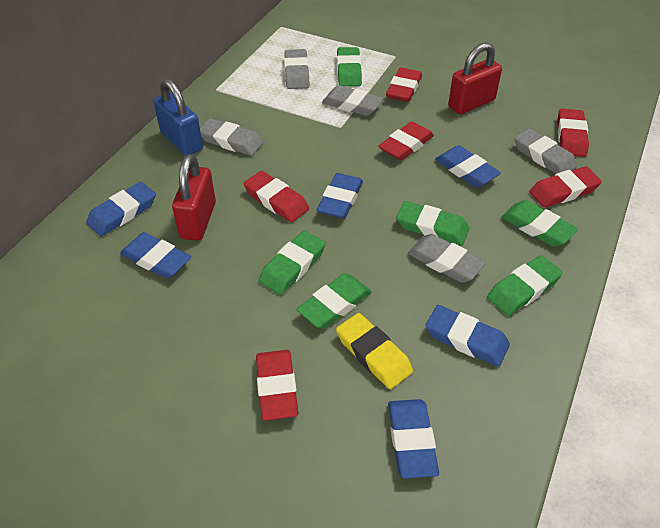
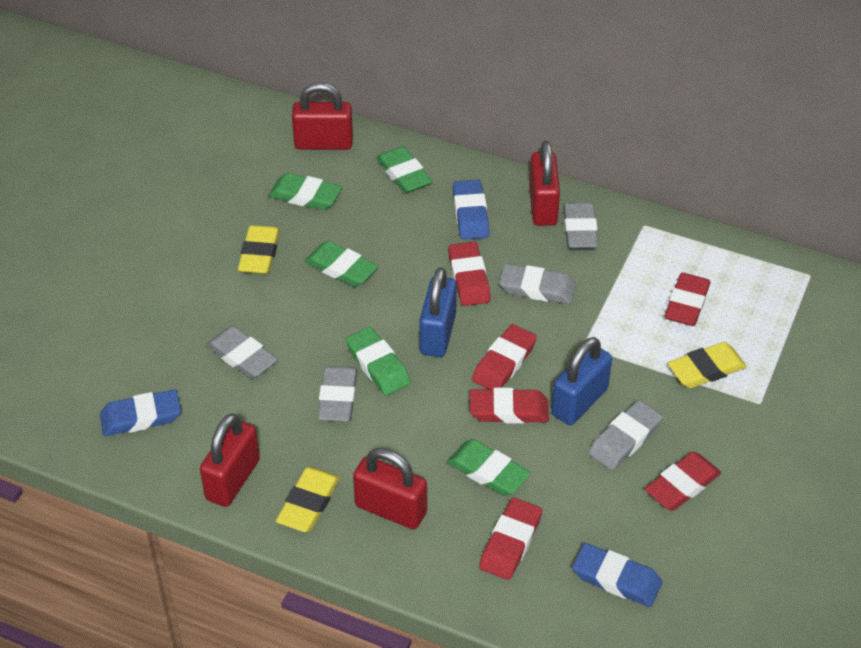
blue eraser: [86,182,156,236] [120,232,191,279] [317,173,363,219] [388,399,439,479] [425,305,510,367] [435,145,501,187] = 6 -> [100,390,181,436] [453,180,489,240] [572,543,662,607] = 3
blue padlock: [153,78,203,156] = 1 -> [419,267,457,357] [551,337,612,425] = 2
green eraser: [259,231,326,295] [297,273,372,329] [337,47,362,87] [396,201,469,245] [487,255,563,316] [502,200,578,247] = 6 -> [269,173,342,210] [305,241,378,287] [346,327,411,396] [377,146,432,193] [447,439,531,496] = 5
red padlock: [172,154,216,241] [448,43,502,114] = 2 -> [200,413,260,507] [292,82,353,150] [353,448,427,529] [529,141,560,226] = 4
yellow eraser: [336,313,413,389] = 1 -> [238,225,280,274] [276,467,340,532] [668,342,747,388] = 3

